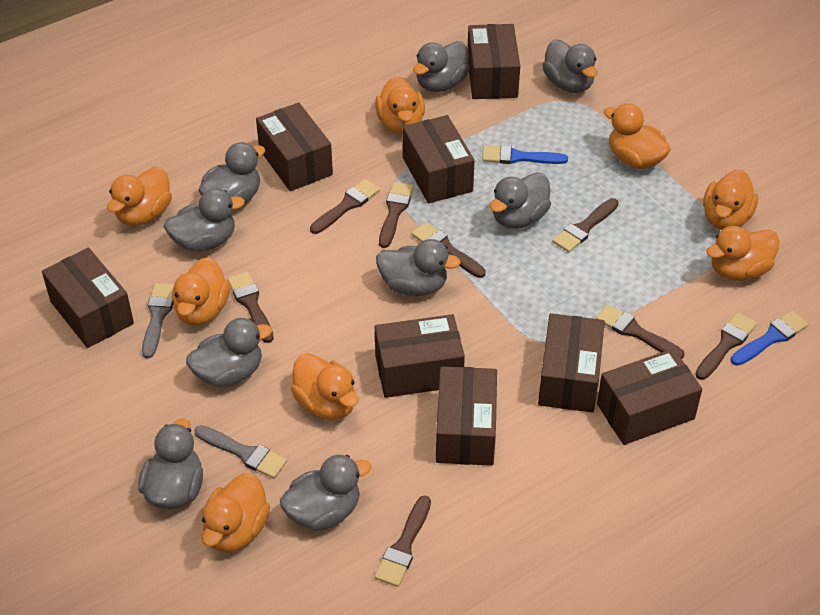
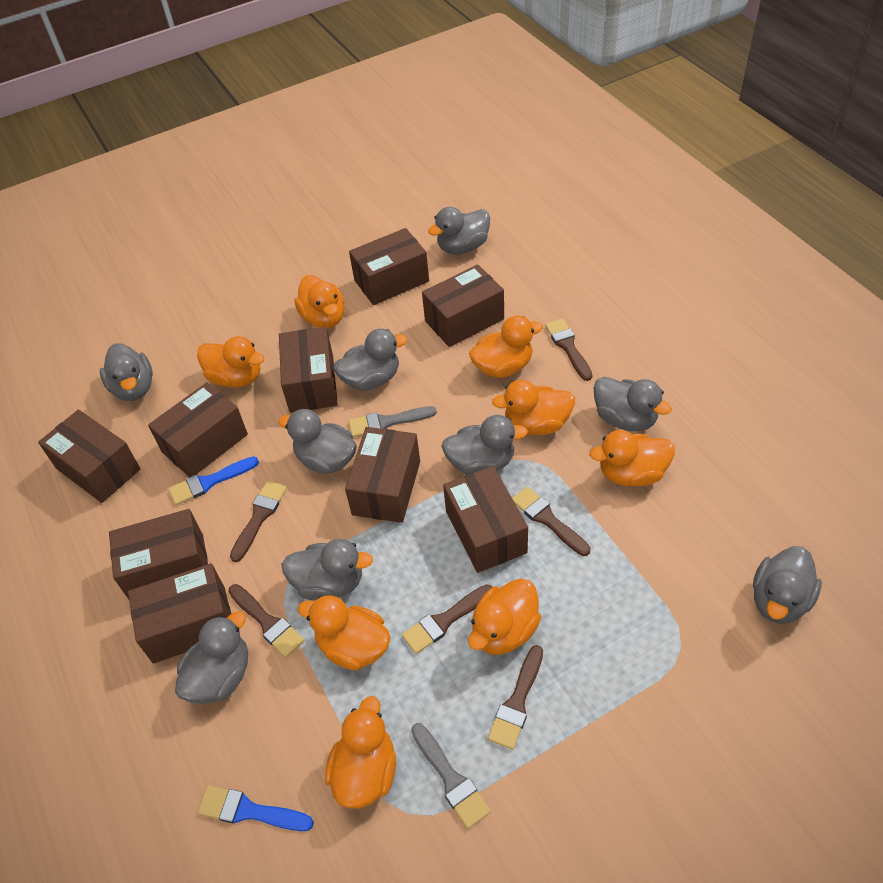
brown box: [42,248,134,348] [256,102,333,191] [375,314,465,398] [403,115,475,203] [436,366,497,466] [468,24,520,99] [538,313,605,413] [597,348,702,445] = 8 -> [38,410,140,503] [109,509,208,599] [128,563,231,663] [148,382,248,477] [279,327,338,413] [345,427,420,523] [349,228,429,305] [422,265,504,347] [443,466,528,573] = 9
brown brush: [227,272,274,343] [310,179,380,234] [374,495,431,587] [379,182,414,248] [411,222,486,278] [552,198,619,252] [596,304,685,359] [695,312,757,380] = 8 -> [228,584,304,658] [230,481,287,562] [402,584,492,654] [488,645,543,750] [512,486,590,556] [545,318,592,381] = 6

